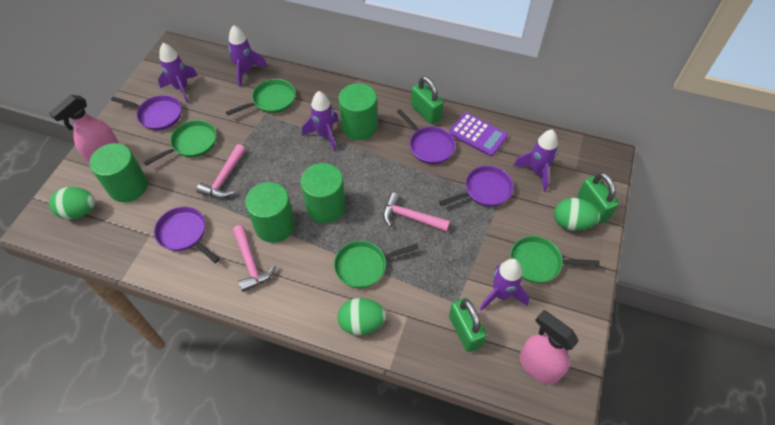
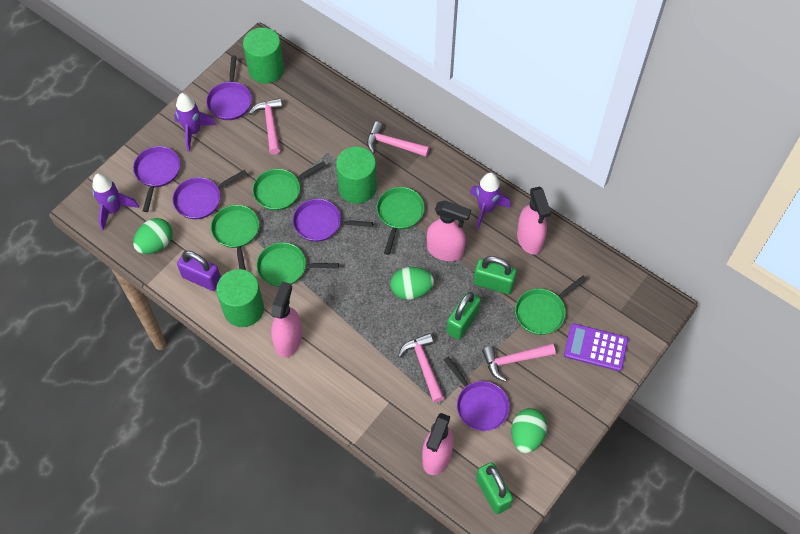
green cylinder: [89,143,148,202] [245,182,295,243] [301,163,346,223] [339,83,378,140] = 4 -> [216,269,264,327] [243,28,284,84] [336,146,377,204] = 3
green pan: [144,120,216,166] [226,79,295,115] [334,241,419,288] [510,236,599,283] = 4 -> [211,205,259,270] [253,161,326,211] [256,242,339,287] [377,187,425,255] [515,276,587,335] = 5
pink hammer: [196,144,246,198] [233,225,276,292] [383,192,450,232] = 3 -> [249,98,282,155] [367,122,430,157] [398,333,444,403] [482,343,555,382] = 4
pink spray bottle: [49,95,119,166] [520,310,579,385] = 2 -> [271,282,302,358] [422,413,454,475] [427,200,471,261] [517,186,551,255] = 4
purple padlock: none = 0 -> [177,251,221,291] = 1
purple pan: [111,95,182,130] [154,207,219,263] [397,109,455,164] [439,166,514,207] = 4 -> [133,146,180,212] [173,170,247,219] [206,56,252,120] [293,199,373,242] [444,357,510,431] = 5
purple rocket: [158,43,198,103] [229,25,267,87] [302,91,339,152] [480,259,529,311] [513,129,558,192] = 5 -> [92,173,139,230] [174,93,216,152] [470,172,511,229] = 3

